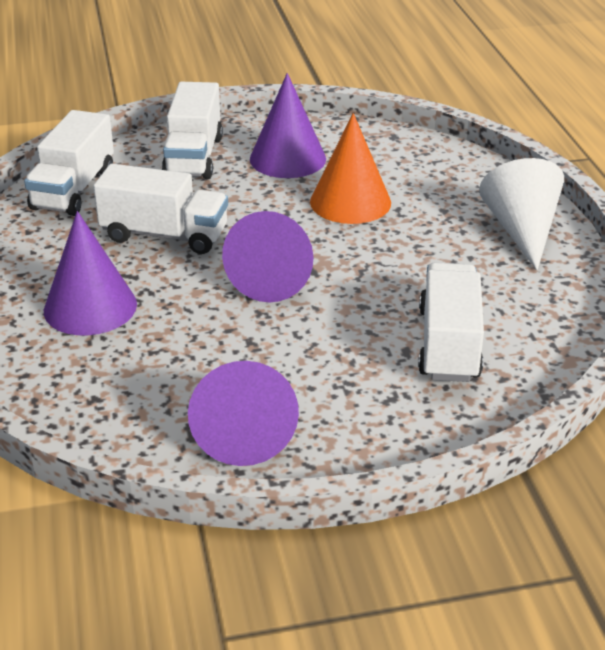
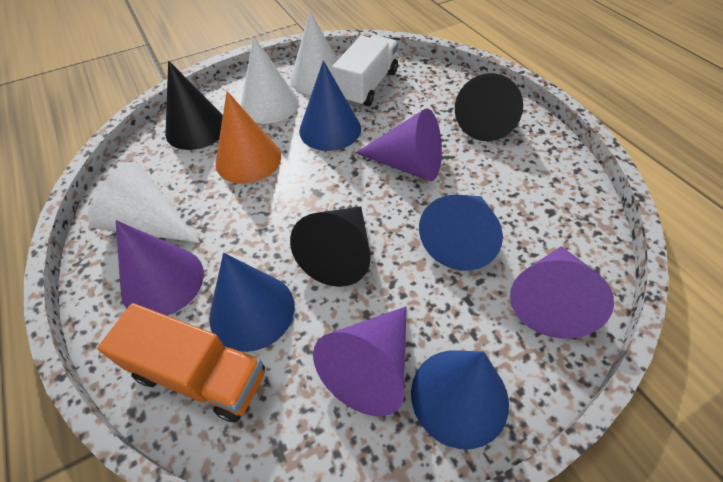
black cone: none = 0 -> [165,60,223,150] [290,207,371,287] [455,73,523,141] = 3
blue cone: none = 0 -> [209,253,295,352] [299,60,361,151] [411,351,509,449] [419,195,503,271] = 4
orange truck: none = 0 -> [97,303,265,422] = 1
white cone: [479,158,564,270] = 1 -> [88,162,200,243] [240,36,299,124] [290,11,337,95] = 3
white truck: [24,110,114,216] [93,164,228,254] [162,82,223,179] [418,262,484,382] = 4 -> [332,35,398,107] = 1

